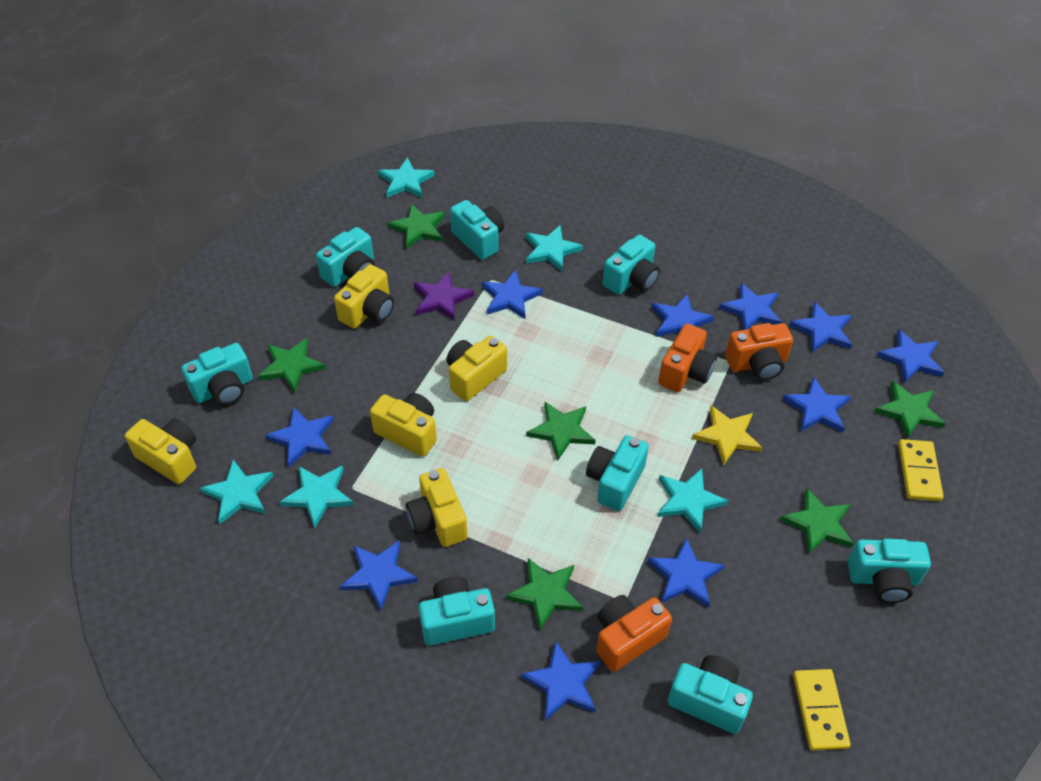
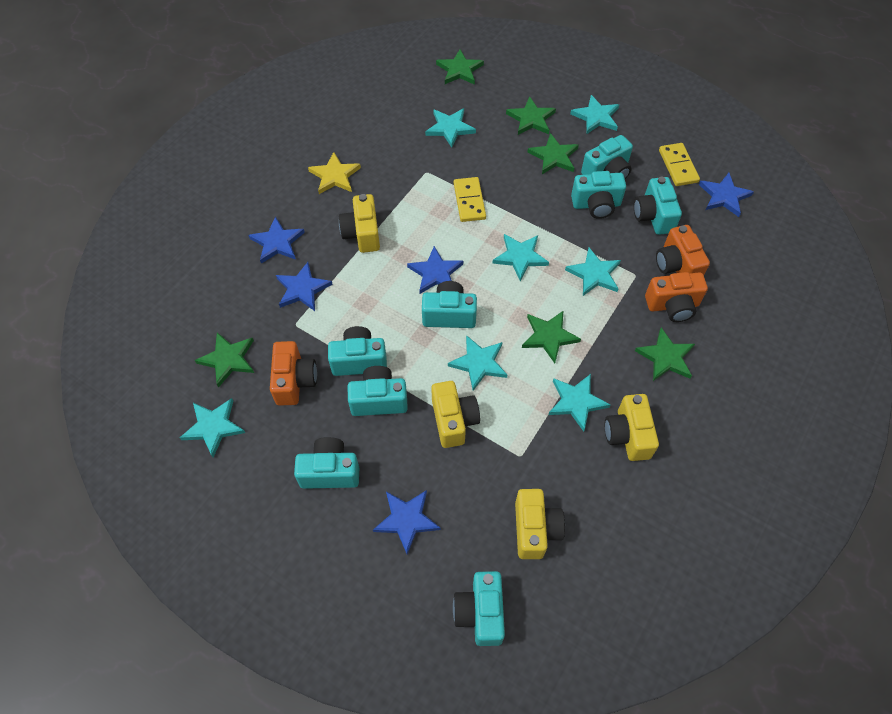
blue star: [265,407,334,467] [340,540,418,611] [481,270,543,319] [521,640,601,721] [647,537,724,608] [651,294,714,337] [719,283,782,330] [782,377,851,432] [789,301,852,353] [877,330,944,383] = 10 -> [249,216,305,264] [276,262,333,311] [373,490,441,554] [407,246,463,294] [699,173,754,217] = 5
purple star: [413,271,474,321] = 1 -> none = 0
turquoise star: [200,460,273,524] [280,466,354,528] [378,157,435,198] [526,225,583,271] [657,468,728,533] = 5 -> [179,398,245,457] [425,108,476,148] [448,335,507,390] [492,234,549,281] [548,374,610,432] [565,248,621,296] [570,95,619,134] = 7
yellow camera: [125,418,196,484] [334,264,394,329] [370,393,437,457] [406,468,468,547] [446,335,507,401] = 5 -> [339,194,380,253] [431,381,480,448] [515,489,565,559] [604,394,659,461] = 4

